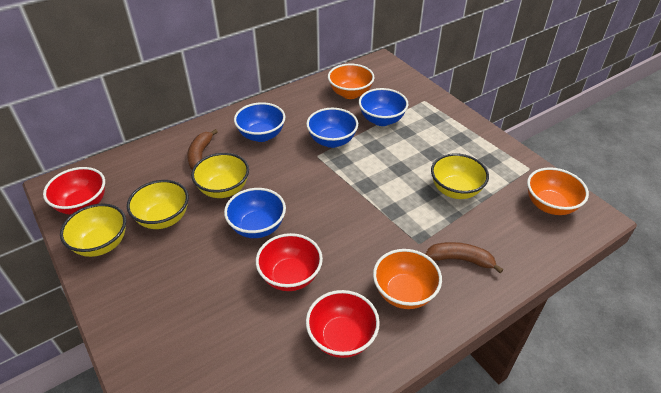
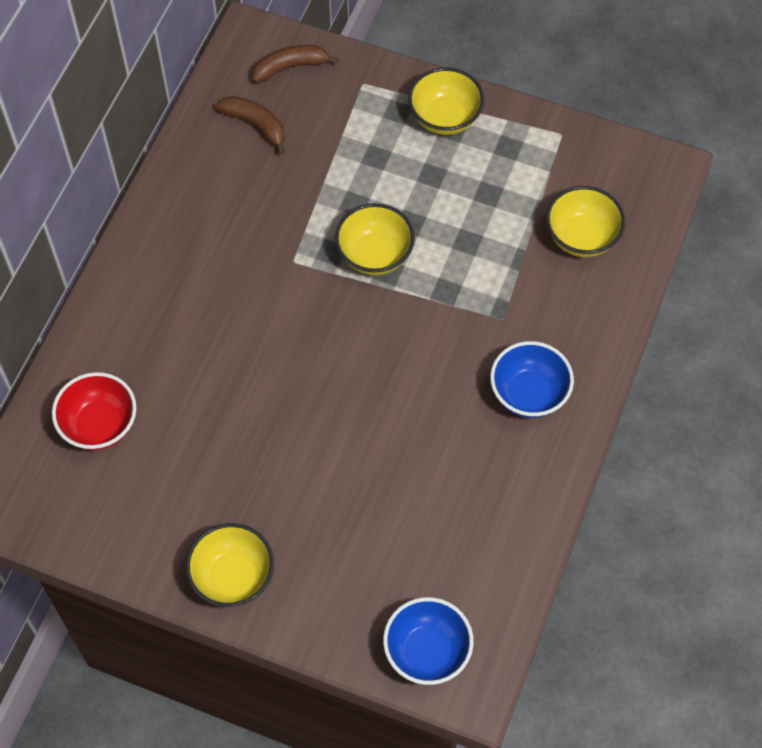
blue bowl: [224,188,286,238] [234,102,285,142] [306,108,358,148] [359,88,408,126] = 4 -> [383,597,474,685] [490,341,574,418] = 2
orange bowl: [328,64,374,99] [373,249,442,309] [527,167,589,215] = 3 -> none = 0
red bowl: [43,167,105,215] [256,233,323,291] [306,290,380,358] = 3 -> [52,372,137,450] = 1

